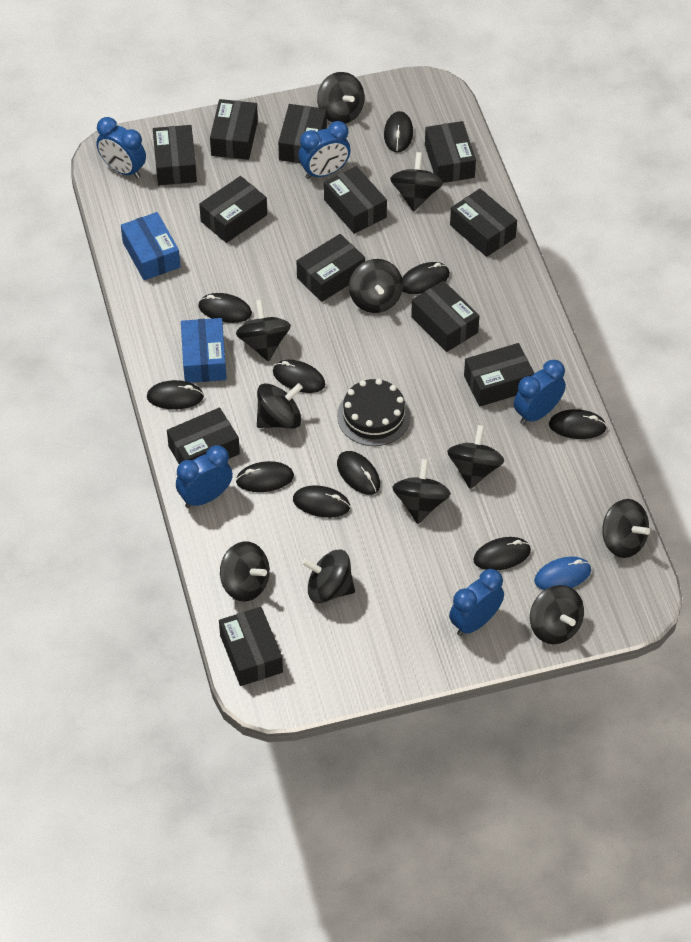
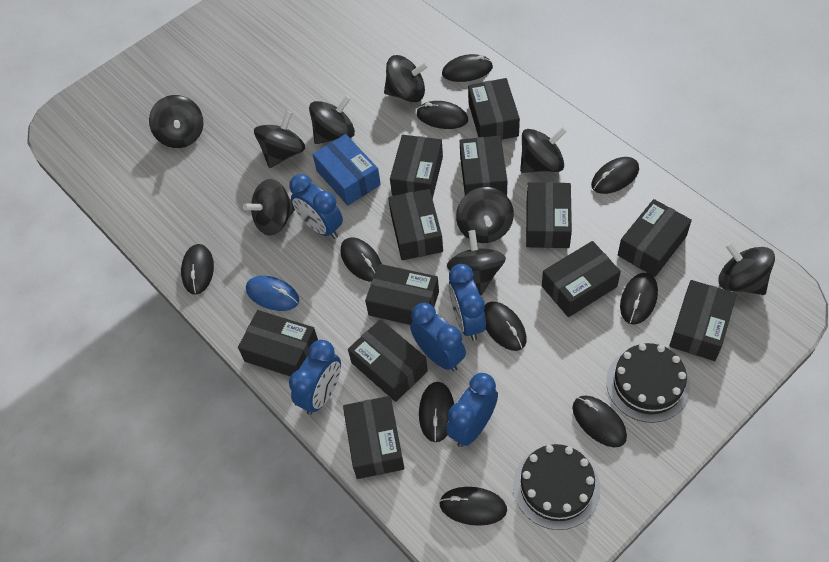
black cake: [337,379,410,446] = 1 -> [513,444,600,530] [606,343,690,423] = 2
black spinning top: [220,541,270,601] [236,300,291,361] [257,383,303,429] [302,550,355,603] [317,72,365,124] [349,259,403,313] [390,152,443,211] [393,459,451,524] [447,425,504,489] [530,585,584,644] [602,499,650,558] = 11 -> [149,95,203,148] [243,179,295,236] [254,111,305,168] [309,95,355,144] [384,55,429,102] [447,230,506,296] [456,187,514,243] [520,127,567,173] [718,242,775,295] = 9
blue box: [121,212,181,280] [181,318,227,383] = 2 -> [313,134,381,205] = 1

